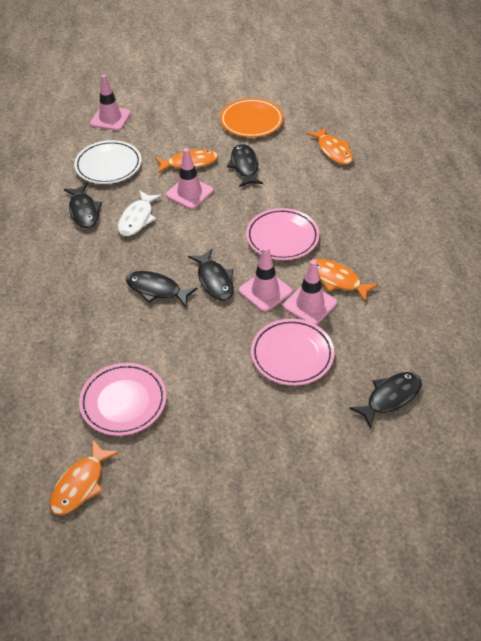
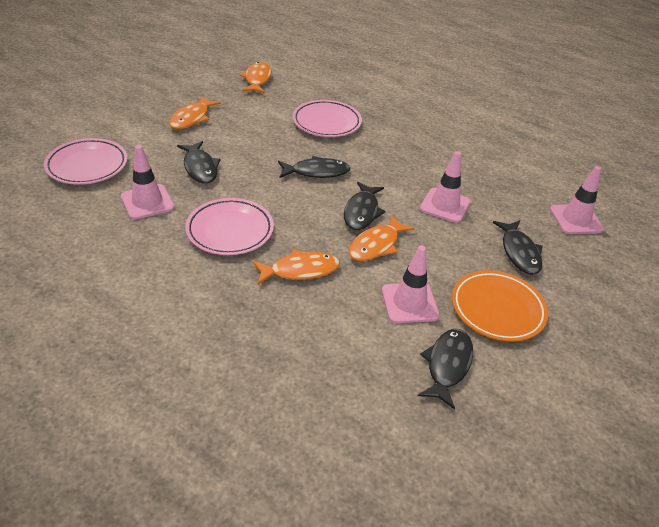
white fish: [118,190,162,236] = 1 -> none = 0
white plate: [74,140,142,184] = 1 -> none = 0

